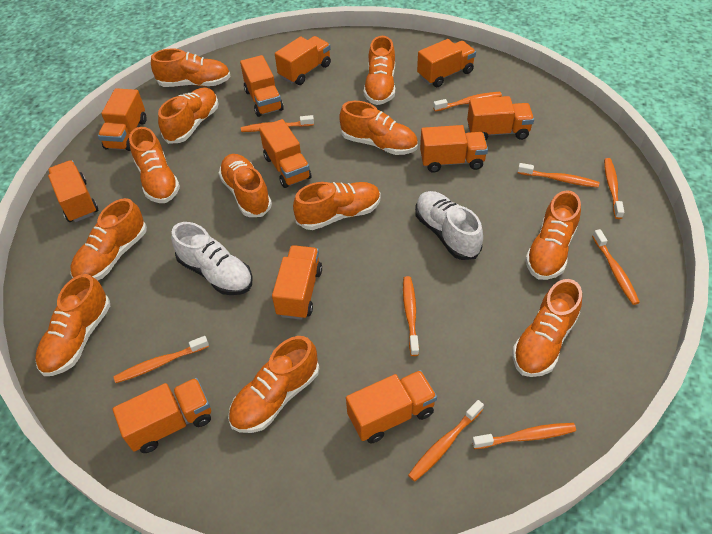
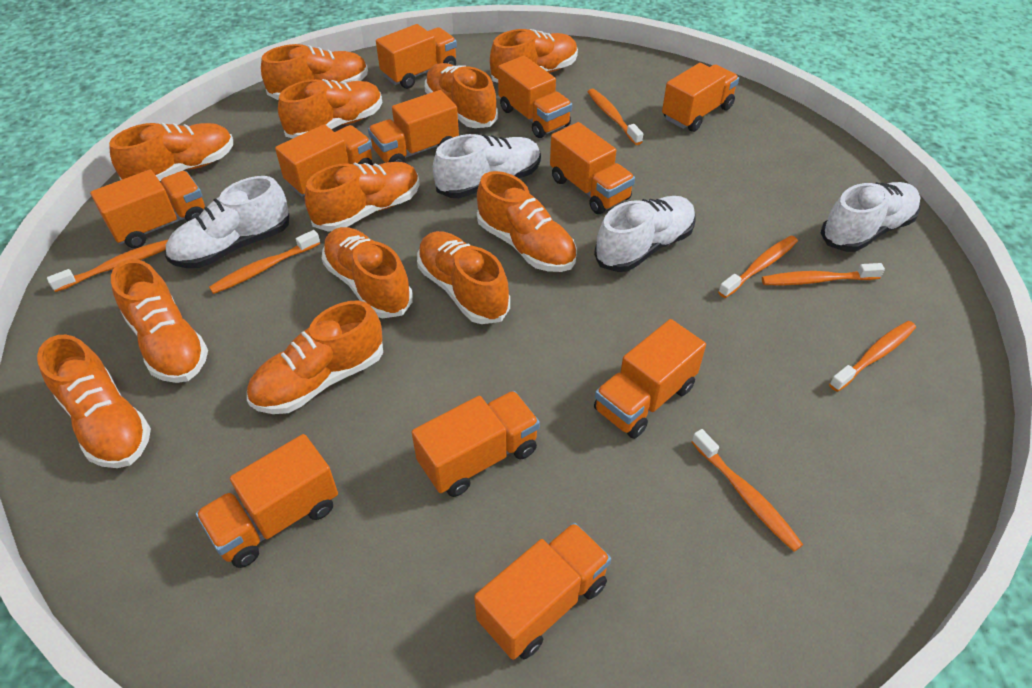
orange toothbrush: [114,336,209,383] [241,115,314,132] [403,276,419,356] [408,400,484,481] [433,92,502,111] [472,423,576,449] [518,163,600,188] [592,229,640,305] [604,158,624,219] = 9 -> [47,239,168,292] [209,230,320,294] [588,89,643,145] [692,429,803,552] [718,236,798,298] [762,263,885,286] [829,321,916,392] = 7
white shoe: [171,222,253,295] [415,191,483,260] = 2 -> [165,176,289,268] [433,134,541,198] [594,196,695,272] [821,182,921,252] = 4

